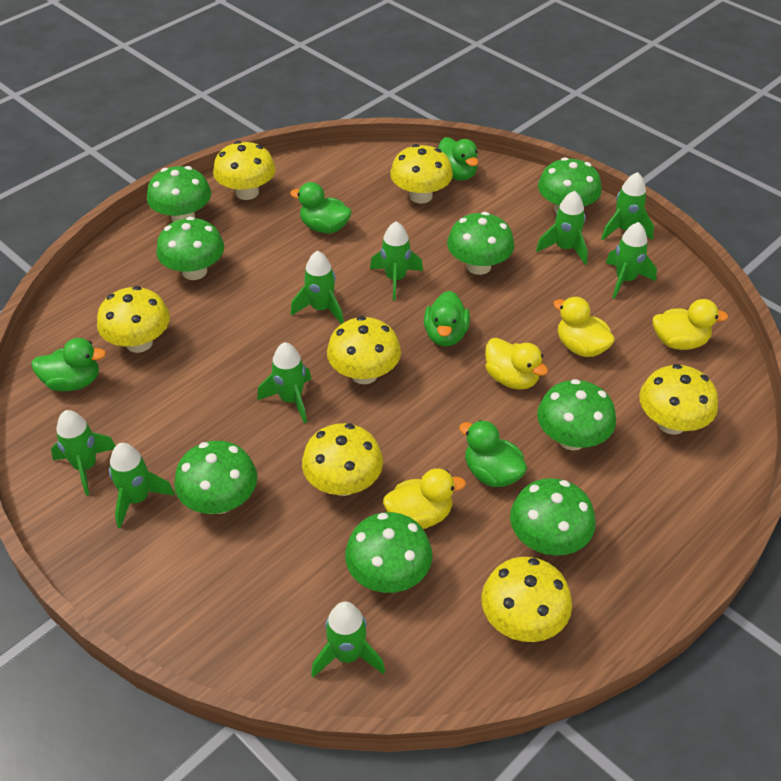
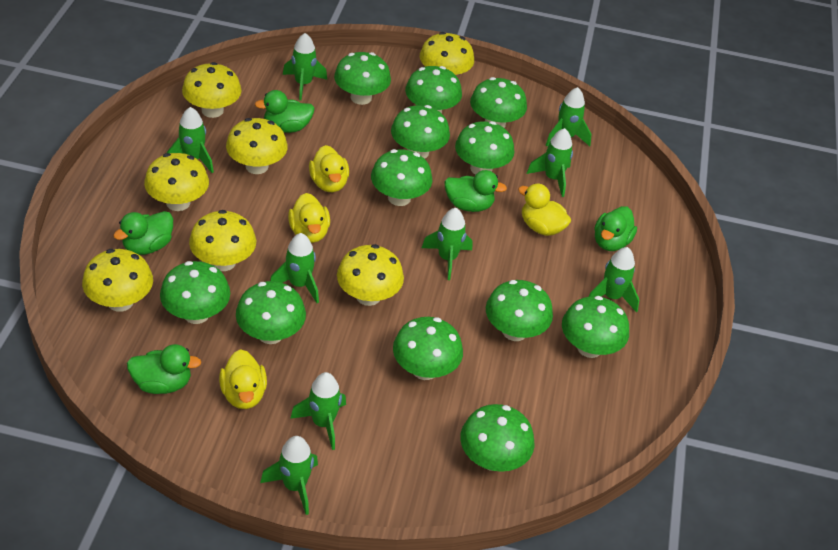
green mushroom: [147,166,211,222] [156,217,224,280] [174,441,257,514] [345,512,432,593] [447,212,514,275] [510,478,596,556] [537,379,616,450] [538,157,602,213] = 8 -> [160,261,230,324] [236,281,306,344] [334,52,391,105] [371,149,432,206] [391,105,450,159] [393,317,463,380] [405,66,462,113] [455,121,514,174] [460,404,534,472] [470,77,527,128] [486,280,553,341] [562,296,629,358] = 12

